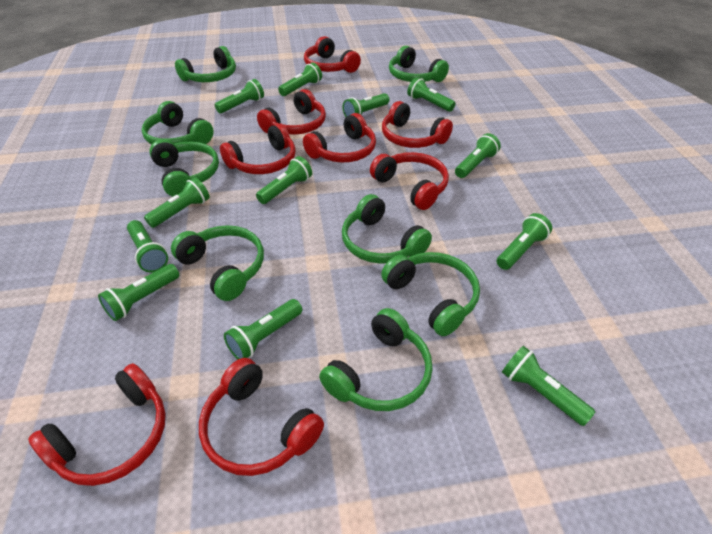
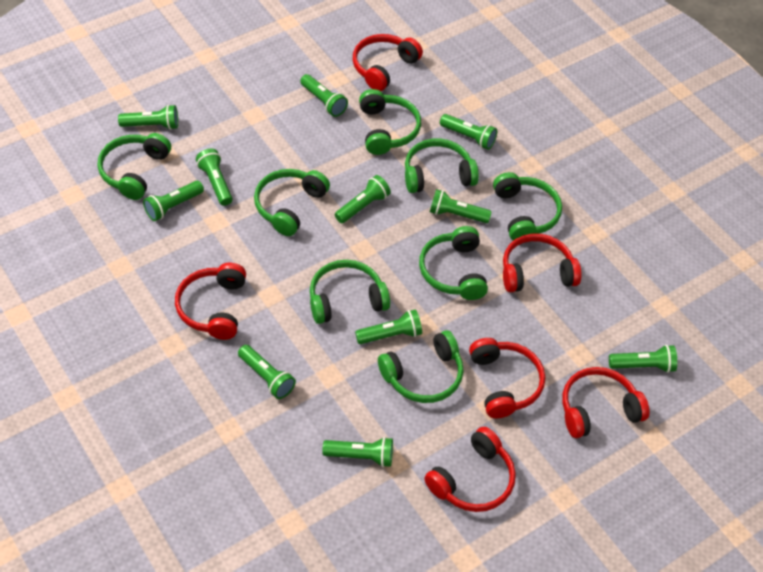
green flashlight: [98,264,179,321] [127,220,168,273] [144,177,210,228] [215,79,264,114] [224,299,302,359] [256,156,312,204] [278,62,322,96] [343,93,389,117] [407,77,456,112] [455,133,501,178] [497,213,552,270] [502,346,595,426] = 12 -> [118,105,178,130] [143,181,204,221] [196,149,232,206] [238,345,296,399] [300,74,348,117] [322,437,393,467] [335,175,391,223] [355,309,422,344] [430,189,492,223] [440,114,497,150] [609,345,677,373] = 11
red headphones: [28,363,166,486] [199,358,324,476] [220,123,296,174] [257,89,326,135] [303,113,376,162] [304,36,361,73] [370,152,449,210] [382,101,453,148] = 8 -> [175,263,246,340] [353,34,423,91] [424,427,516,512] [469,338,545,419] [503,234,582,292] [562,367,650,438] = 6

